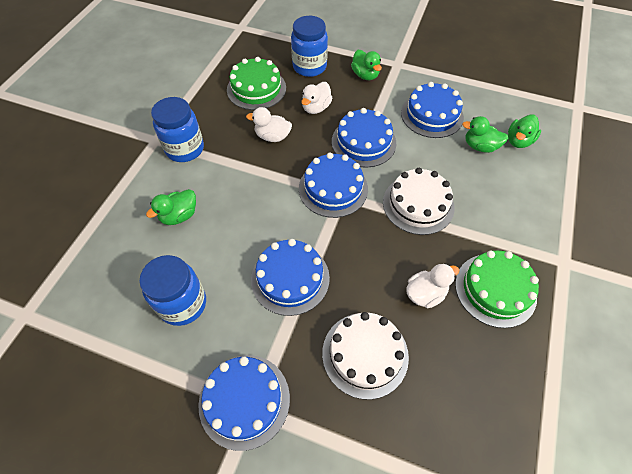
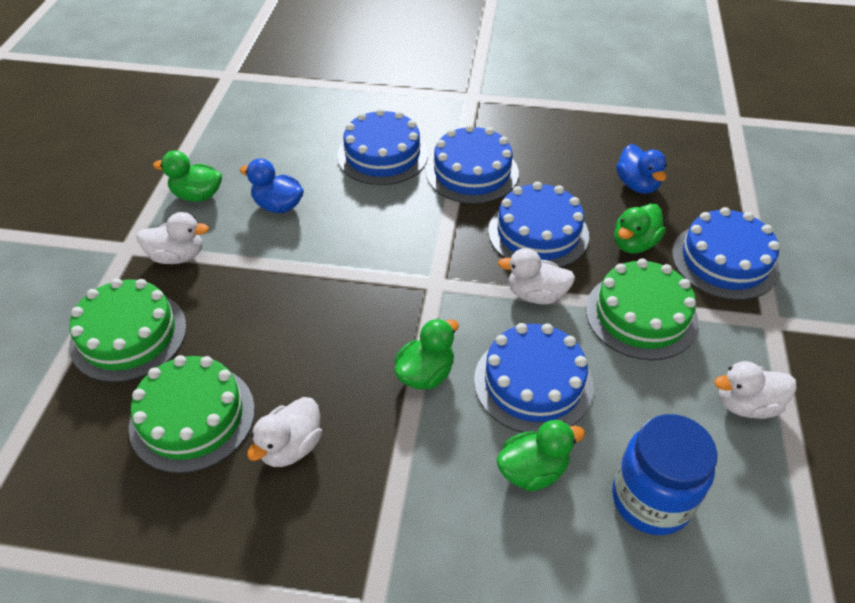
blue duck: none = 0 -> [240,158,304,213] [616,144,667,194] = 2
blue jar: [139,255,206,326] [151,97,204,162] [291,16,328,77] = 3 -> [612,414,718,535] = 1
green cake: [227,57,286,110] [455,251,539,328] = 2 -> [69,278,187,382] [129,355,255,473] [586,258,699,360] = 3
white cake: [322,312,409,400] [383,168,455,235] = 2 -> none = 0
white duck: [246,107,292,142] [301,82,332,114] [407,263,460,308] = 3 -> [137,212,209,264] [247,397,322,467] [498,248,575,304] [714,361,797,419] = 4

